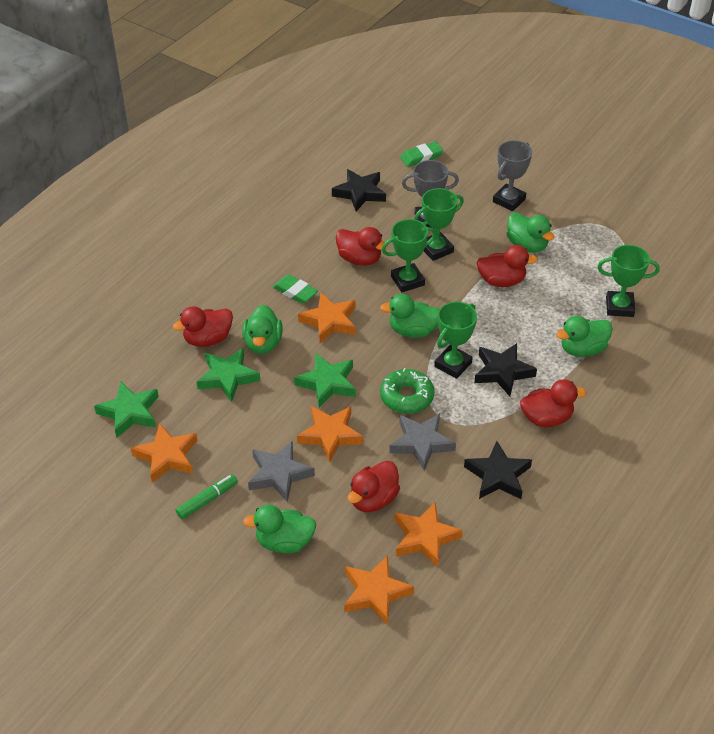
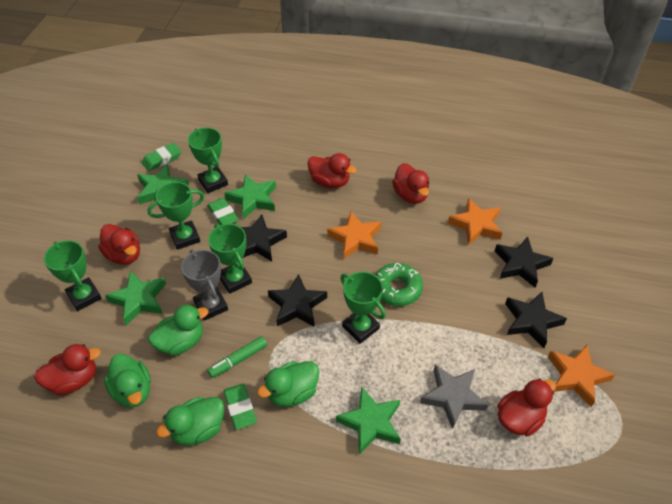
black star: [332,169,386,211] [464,441,532,499] [474,343,537,396] = 3 -> [241,214,287,262] [268,274,327,327] [495,237,553,288] [505,292,567,348] = 4
green duck: [242,305,283,354] [243,505,316,554] [380,294,439,338] [507,212,555,253] [556,316,613,357] = 5 -> [104,354,151,408] [148,305,209,356] [156,397,224,446] [257,361,319,407] = 4
green eraser: [273,274,318,304] [400,141,443,167] = 2 -> [142,143,181,171] [207,198,239,225] [223,384,257,430] = 3
green star: [94,381,159,438] [196,348,260,402] [294,353,356,408] = 3 -> [105,271,166,325] [137,164,189,204] [225,174,276,219] [336,386,401,455] = 4
green trophy: [382,219,437,292] [414,188,464,261] [434,302,477,379] [597,245,660,317] = 4 -> [44,240,102,311] [148,182,204,250] [188,128,228,193] [208,224,252,294] [340,272,386,344] = 5
grey star: [248,441,315,502] [389,414,456,471] = 2 -> [420,365,488,429] = 1
grey trophy: [402,160,459,227] [493,140,532,211] = 2 -> [181,250,228,321] = 1
orange star: [131,423,198,483] [297,406,363,463] [298,292,356,343] [344,555,414,625] [395,502,463,567] = 5 -> [327,211,381,259] [448,198,502,245] [548,345,615,407] = 3

